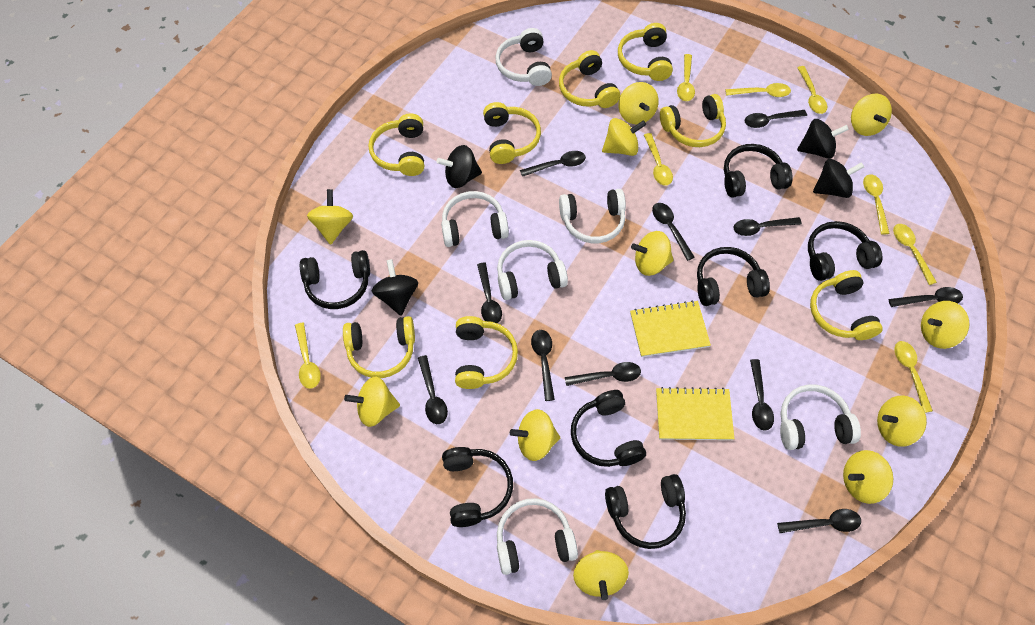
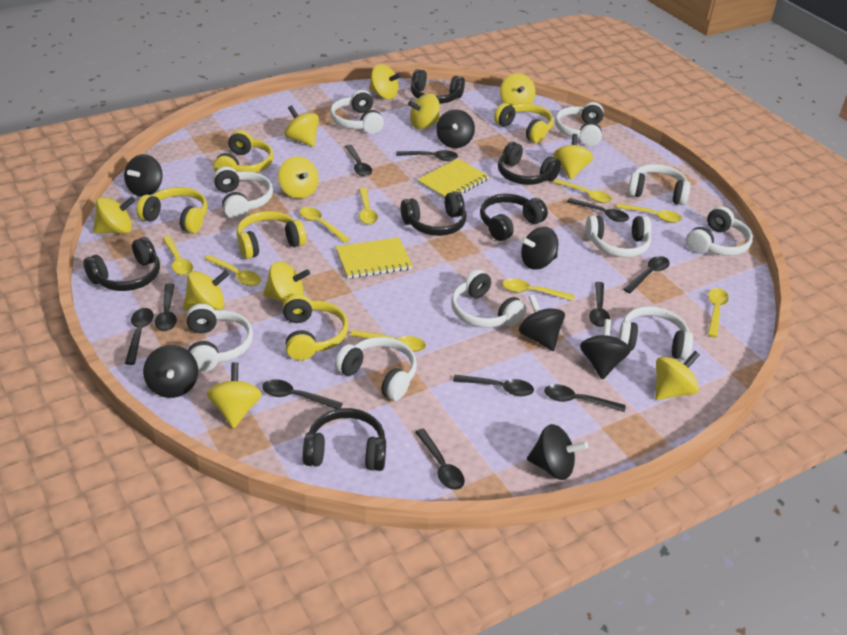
black headphones: [300,250,370,309] [442,447,513,527] [571,390,646,467] [605,474,686,549] [697,247,770,306] [724,144,793,198] [808,221,883,281] = 7 -> [83,237,160,291] [303,408,386,471] [401,191,466,236] [411,69,465,104] [480,194,548,241] [498,142,561,185] = 6
black spinning top: [372,259,418,316] [437,145,482,188] [797,119,849,159] [813,159,864,198] = 4 -> [124,154,163,197] [143,345,198,398] [436,109,475,148] [519,295,565,351] [521,227,558,270] [527,424,588,480] [580,319,631,379] = 7
white headphones: [441,191,509,247] [496,28,552,86] [497,240,568,300] [497,498,578,575] [559,189,626,243] [780,384,861,450] = 6 -> [186,304,253,372] [213,167,273,219] [330,90,384,134] [335,337,417,401] [451,270,527,328] [555,102,604,146] [585,215,651,258] [618,306,693,360] [628,164,690,205] [686,206,753,256] = 10
yellow headphones: [343,316,415,378] [368,113,424,176] [455,316,518,389] [483,102,541,164] [559,50,620,108] [618,23,673,81] [660,94,726,147] [810,270,883,340] = 8 -> [137,187,208,233] [213,130,273,173] [236,211,306,259] [283,294,348,360] [494,103,553,143] = 5
yellow spoon: [295,323,321,389] [644,133,673,185] [677,54,695,101] [725,83,791,97] [797,66,827,114] [863,174,890,234] [893,224,937,285] [895,341,933,413] = 8 -> [162,236,193,276] [204,255,261,286] [300,207,350,243] [350,330,426,352] [359,188,378,225] [502,278,574,301] [553,179,612,203] [616,203,682,223] [708,288,729,338] = 9

